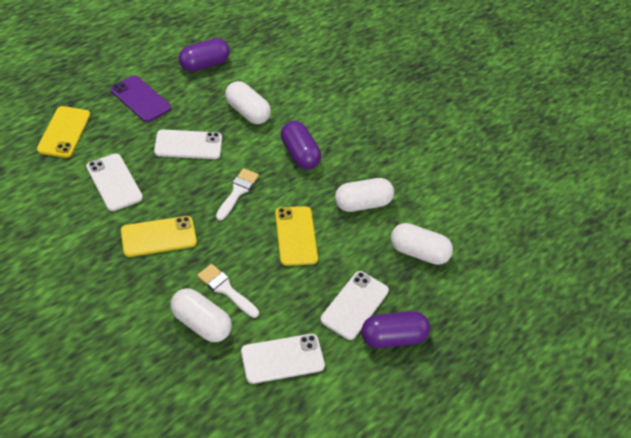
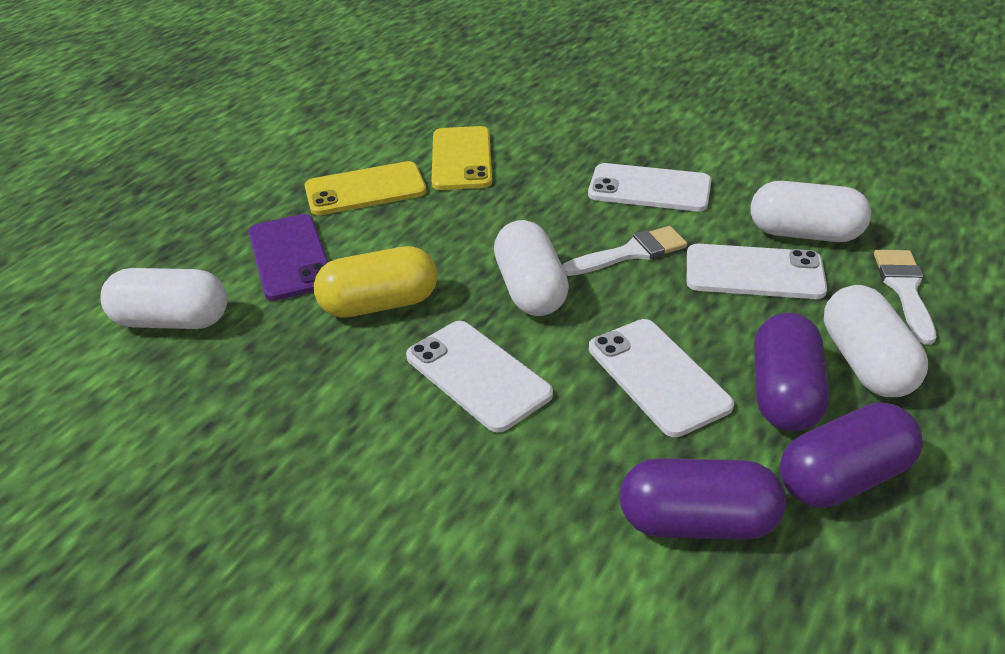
yellow capsule: none = 0 -> [314,246,438,318] = 1
yellow phone: [37,106,90,158] [121,216,197,257] [275,206,318,266] = 3 -> [305,161,427,215] [431,126,492,190] = 2

